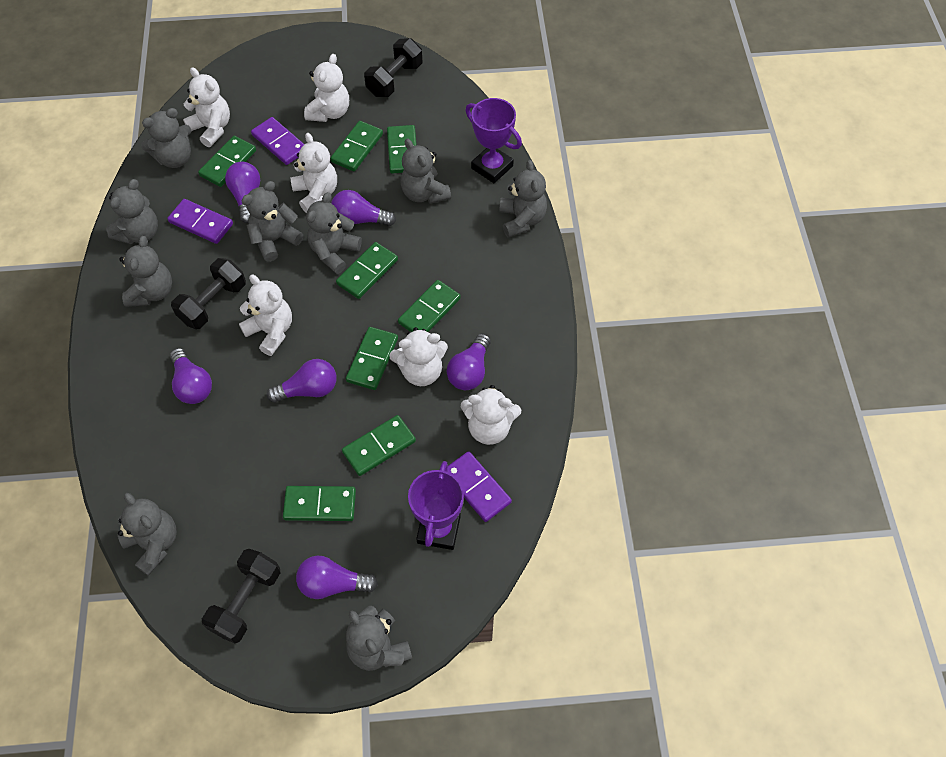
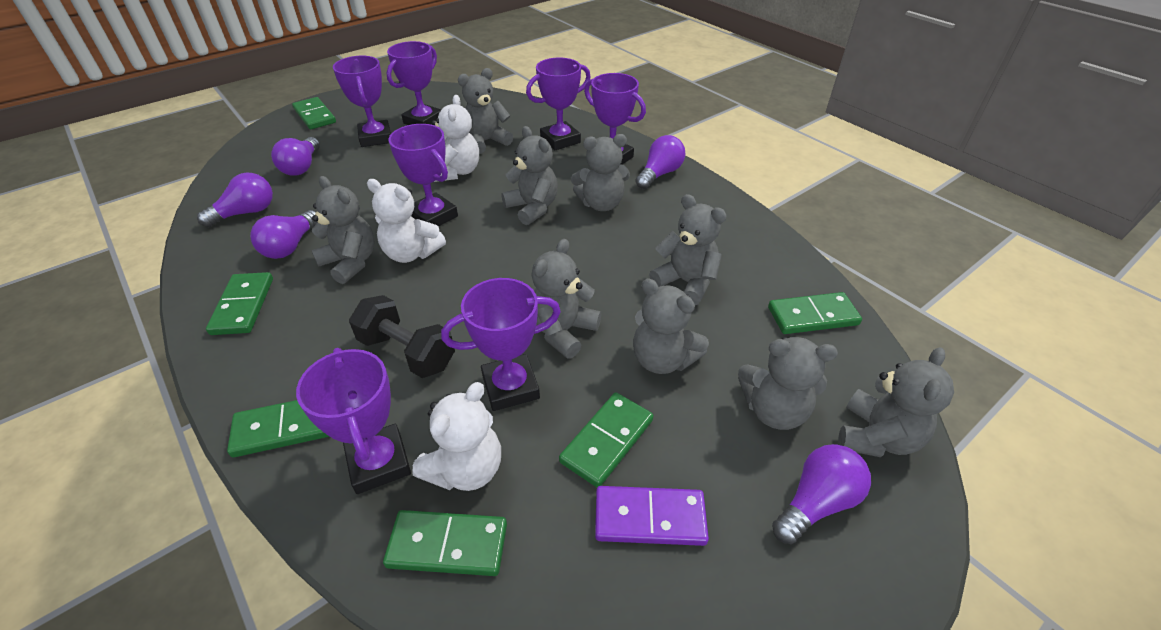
black dumbbell: [171,258,246,329] [202,549,281,643] [364,38,423,97] = 3 -> [349,295,455,378] = 1
green domino: [198,136,256,187] [283,486,356,521] [330,121,383,171] [336,242,398,299] [342,415,416,476] [346,327,398,390] [387,125,417,174] [398,280,461,332] = 8 -> [206,272,273,335] [227,400,330,457] [292,97,336,129] [383,510,507,576] [559,392,653,487] [768,292,862,334] = 6
purple domino: [167,199,233,244] [251,117,304,165] [447,451,512,522] = 3 -> [595,486,709,546] = 1
purple light bulb: [170,348,212,404] [225,162,260,223] [267,359,336,403] [296,556,378,599] [331,190,396,226] [447,333,491,390] = 6 -> [197,173,273,227] [250,210,317,259] [271,137,320,176] [635,135,685,189] [772,444,871,544] = 5
purple trophy: [408,461,464,550] [465,98,522,183] = 2 -> [296,348,411,494] [333,56,391,147] [386,41,442,125] [388,124,458,226] [441,278,561,411] [526,58,591,150] [584,73,646,165] = 7
white teddy bear: [183,67,230,147] [239,275,292,356] [290,133,337,213] [304,54,349,122] [389,327,448,386] [461,385,521,445] = 6 -> [367,179,446,263] [412,382,501,491] [432,95,479,182] = 3

